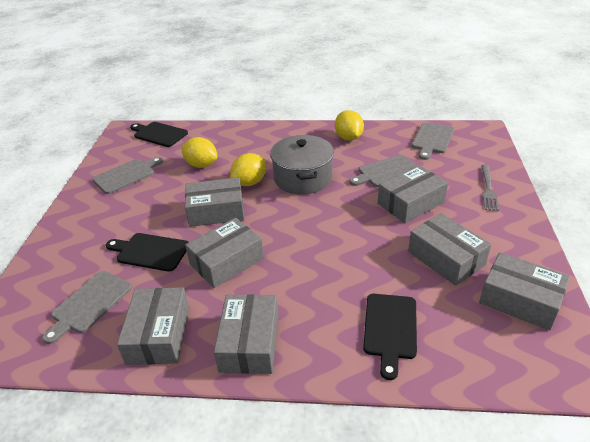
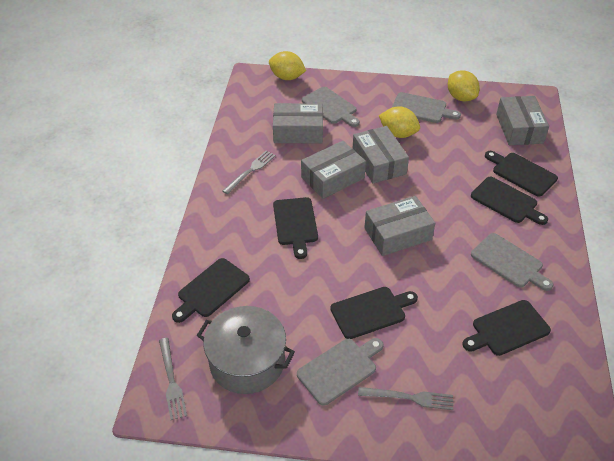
black cutting board: [106,233,189,272] [130,122,188,147] [363,294,417,380] = 3 -> [172,258,250,323] [273,197,318,259] [330,287,418,339] [463,300,551,356] [471,177,548,225] [485,151,558,197] = 6
grey box: [117,287,189,365] [185,177,244,227] [185,218,264,288] [214,294,278,374] [378,165,448,223] [408,213,491,286] [479,252,570,330] = 7 -> [273,103,323,143] [301,141,366,199] [352,126,409,183] [364,196,435,256] [496,96,549,145] = 5
grey fork: [481,165,499,211] = 1 -> [159,338,187,420] [222,150,276,194] [358,387,453,410] = 3

